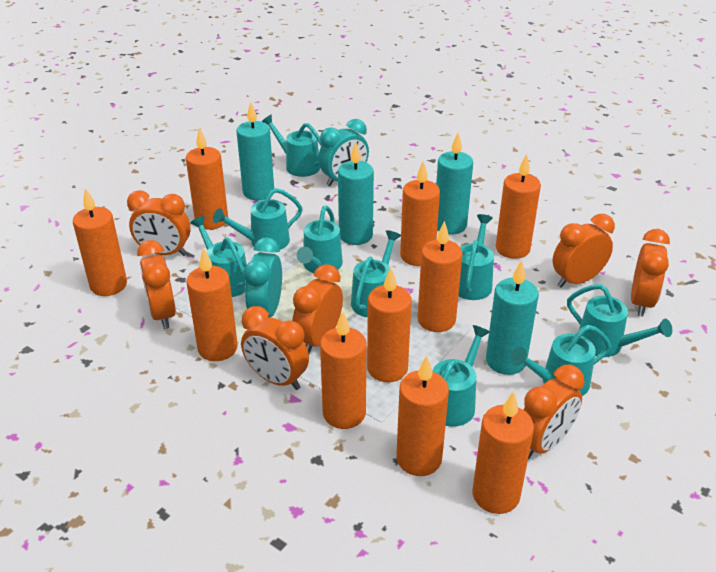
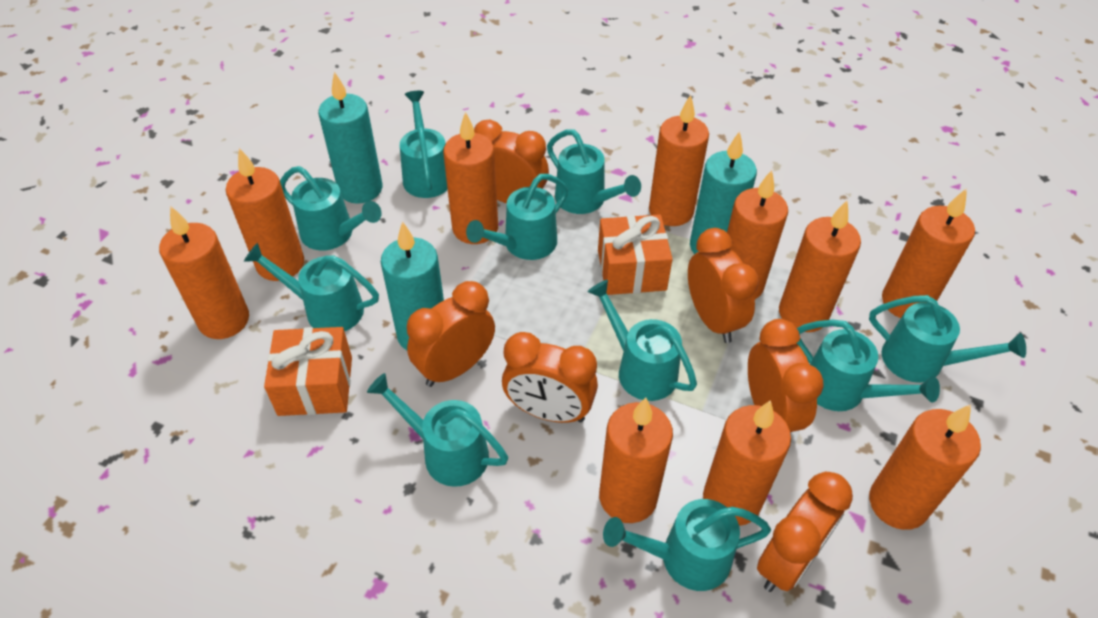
orange clock: [127,190,191,256] [137,240,176,329] [241,306,309,390] [292,264,343,354] [523,365,585,459] [552,214,615,288] [631,229,670,317] = 7 -> [407,281,495,387] [474,120,549,204] [502,332,598,423] [688,228,759,343] [748,319,824,432] [757,472,853,592] = 6
orange gift: none = 0 -> [264,327,352,416] [598,214,673,295] = 2
turquoise candle: [236,102,274,201] [338,142,374,245] [436,133,473,235] [486,260,539,375] = 4 -> [318,72,382,204] [381,221,444,350] [690,131,757,255] = 3
turquoise clock: [244,237,282,318] [318,119,369,186] = 2 -> none = 0
turquoise watering can: [190,216,247,297] [213,188,302,250] [262,114,322,177] [297,206,343,273] [351,230,401,317] [432,325,490,427] [458,214,494,300] [511,325,611,396] [567,284,672,357] = 9 -> [244,243,379,331] [280,166,382,251] [367,373,508,487] [400,91,448,198] [466,174,568,260] [547,129,641,214] [587,280,697,401] [603,499,771,591] [797,320,940,411] [869,295,1026,383] = 10

